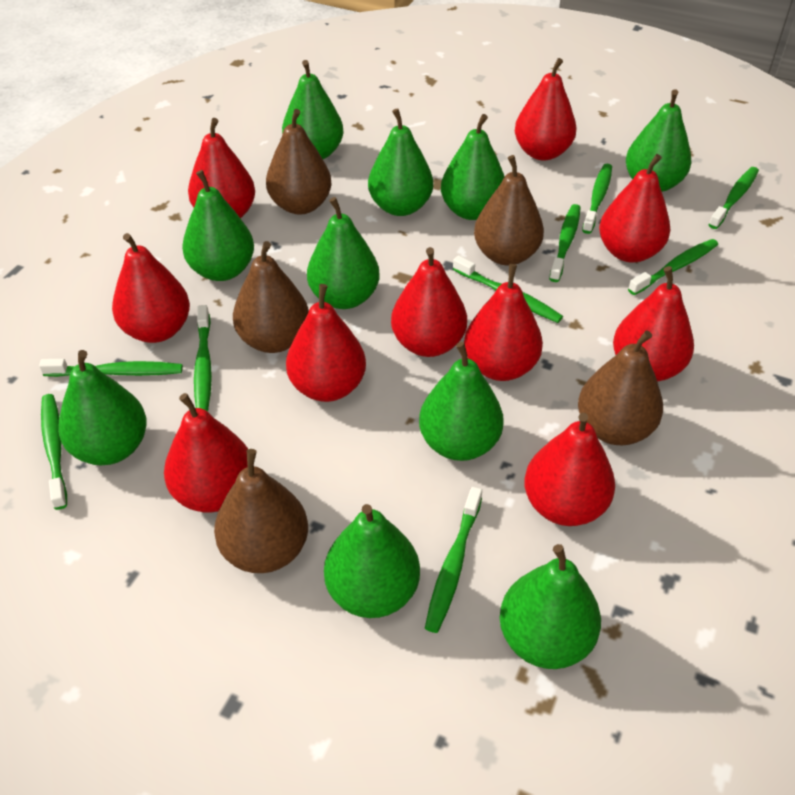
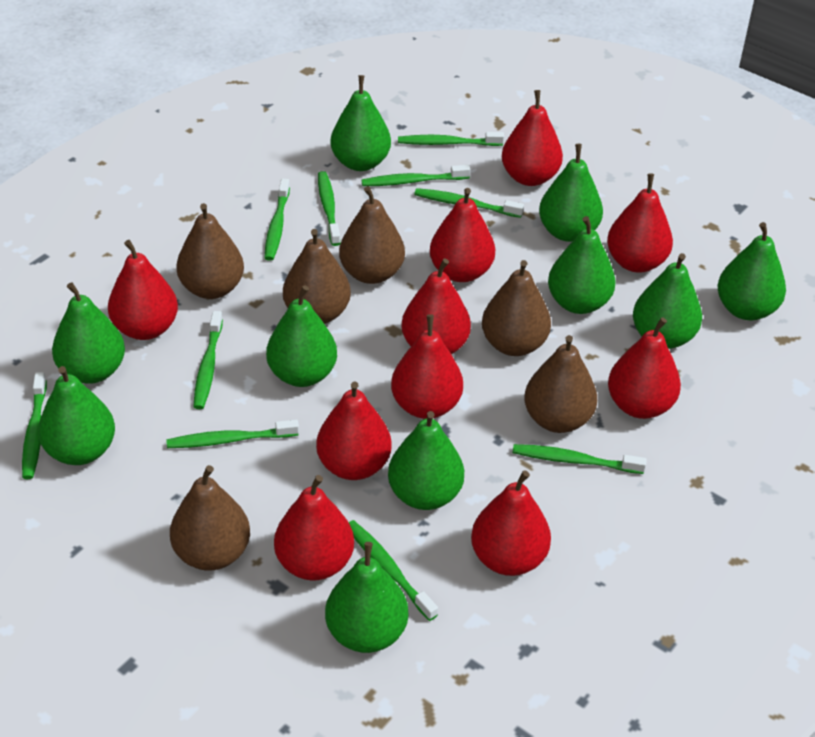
brown pear: [214,449,308,573] [233,241,309,353] [266,109,332,215] [474,155,544,265] [578,330,663,445] = 5 -> [170,465,250,571] [176,203,244,299] [283,229,351,324] [339,186,405,284] [482,260,551,356] [524,335,597,433] = 6
green toothbrush: [39,359,183,377] [41,394,67,510] [194,305,212,411] [425,487,482,633] [453,255,563,323] [549,204,581,282] [582,164,612,234] [628,239,718,295] [709,167,759,229] = 9 -> [22,372,47,479] [166,420,299,448] [193,311,223,409] [265,179,290,261] [318,171,341,246] [349,520,438,621] [362,165,471,186] [398,132,504,146] [414,188,524,218] [512,444,647,474] = 10

